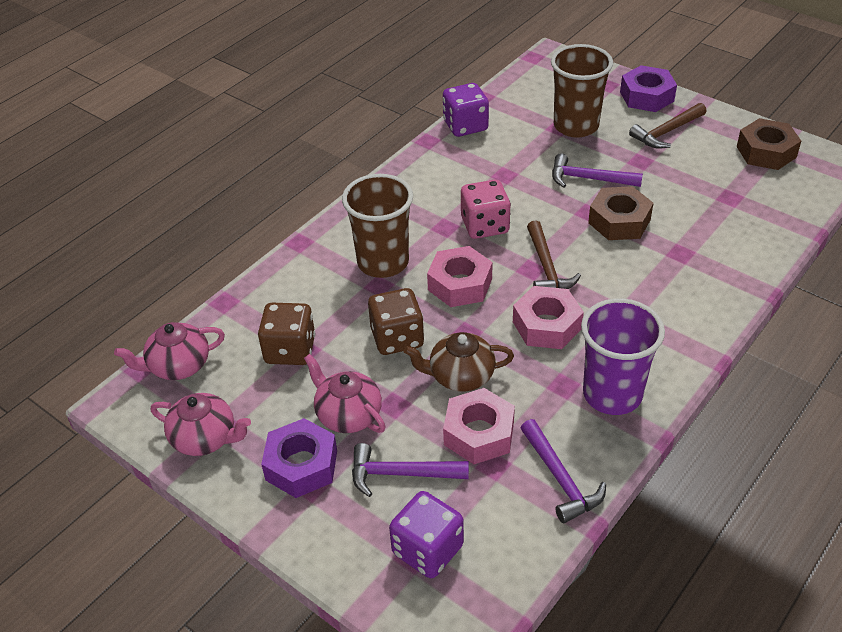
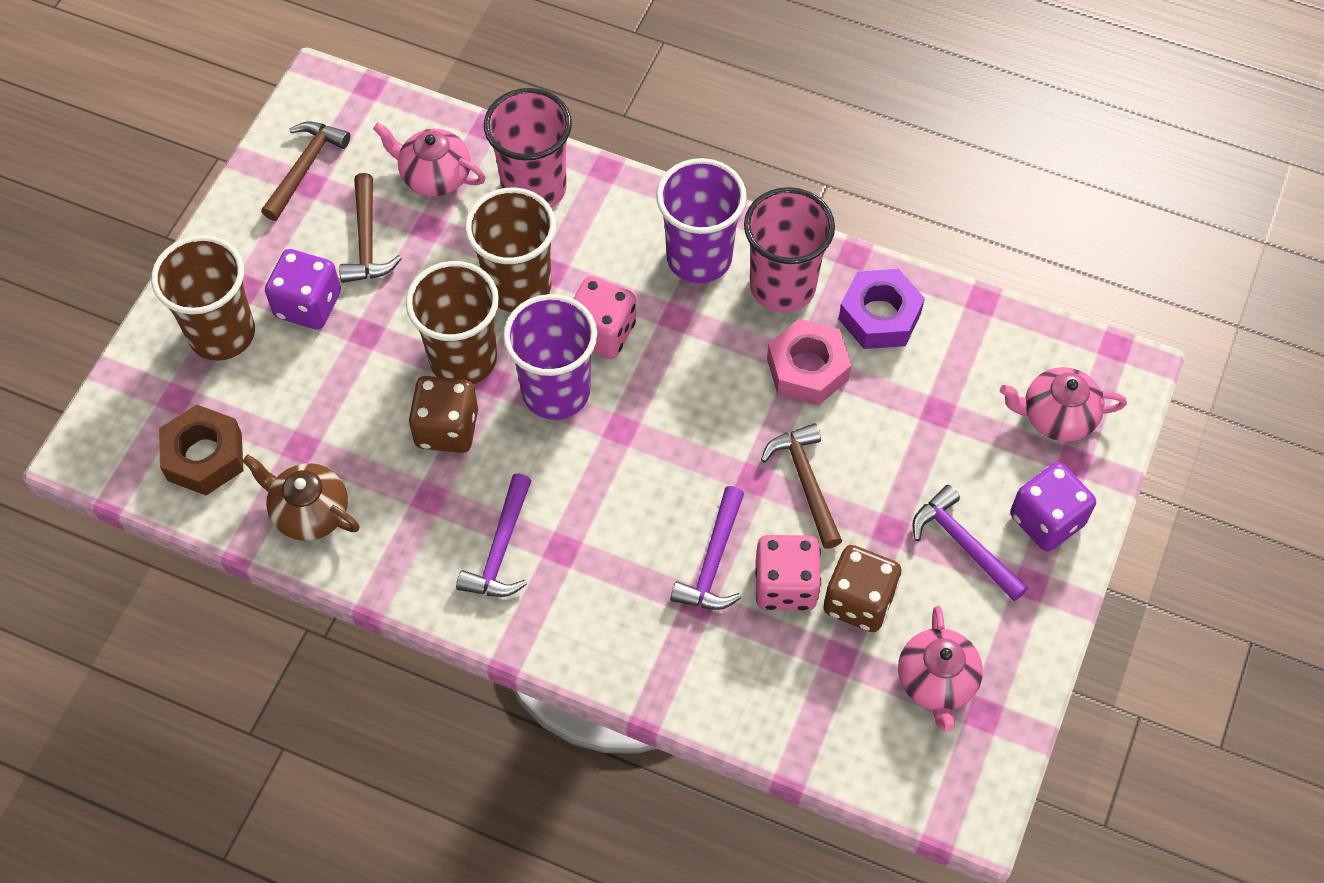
brown cup: [342,174,413,278] [551,44,613,138] = 2 -> [151,235,255,361] [406,261,499,384] [465,188,556,312] = 3
brown hammer: [527,220,581,289] [629,103,707,149] = 2 -> [261,122,350,221] [339,173,402,283] [761,423,842,549] = 3
brown nut: [588,186,653,240] [737,118,801,170] = 2 -> [159,405,243,495] = 1
pink cup: none = 0 -> [484,88,572,208] [744,187,835,312] = 2
pink dice: [461,180,511,239] = 1 -> [573,276,636,359] [755,535,821,611] = 2
pink nut: [427,246,493,307] [443,388,515,464] [513,286,584,349] = 3 -> [767,319,851,406] = 1
purple cup: [581,298,665,415] = 1 -> [503,294,597,420] [656,158,747,283] = 2
purple nut: [261,418,337,498] [620,65,677,112] = 2 -> [838,269,925,349] = 1

